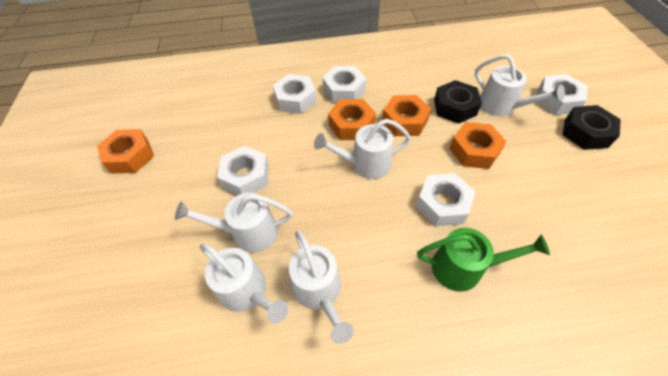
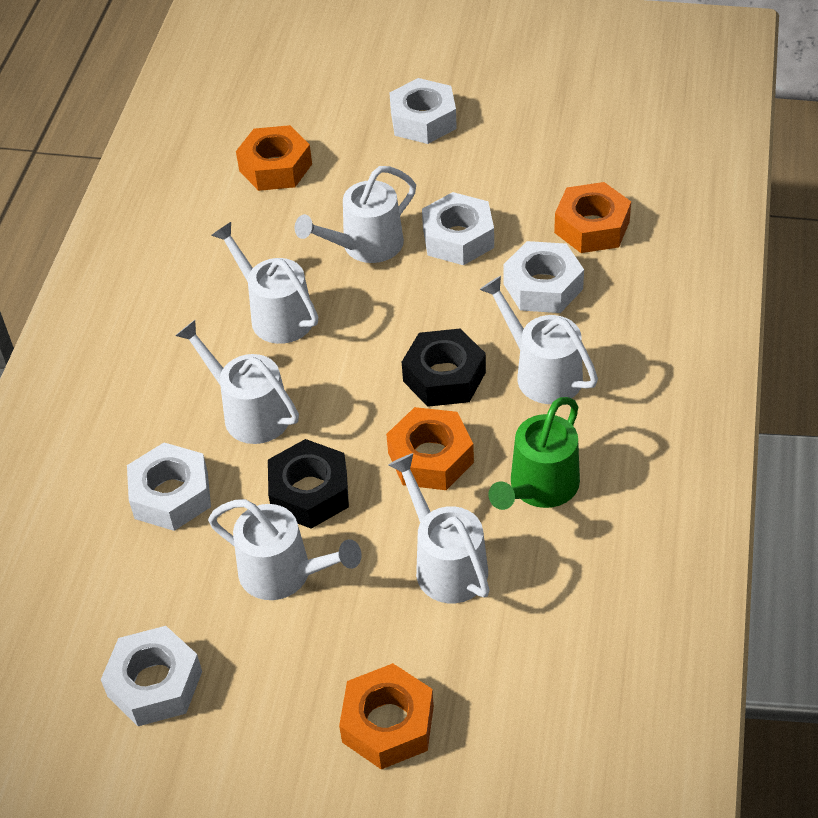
white watering can: [175,193,293,253] [200,244,288,324] [289,231,354,344] [314,119,411,179] [475,54,565,116] = 5 -> [175,320,299,444] [208,499,362,600] [211,222,318,344] [295,166,416,263] [388,453,490,603] [479,276,598,404] = 6

